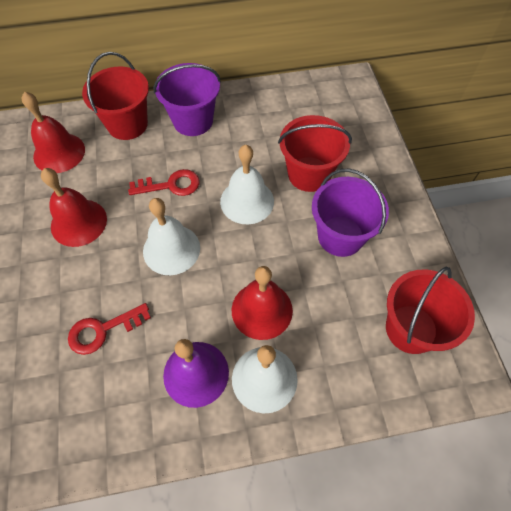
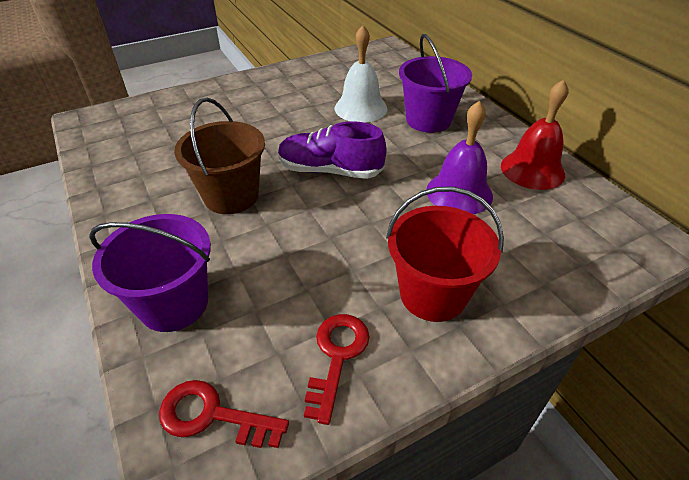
brown bucket: none = 0 -> [174,98,265,214] = 1
purple shoe: none = 0 -> [278,121,387,179] = 1
red bell: [22,92,85,173] [41,168,107,247] [232,266,293,340] = 3 -> [501,79,568,190] = 1
red bucket: [82,52,149,140] [278,115,352,192] [386,267,475,354] = 3 -> [386,186,504,322] = 1
white bell: [143,198,200,275] [220,145,274,224] [232,345,298,414] = 3 -> [335,25,387,123] = 1

